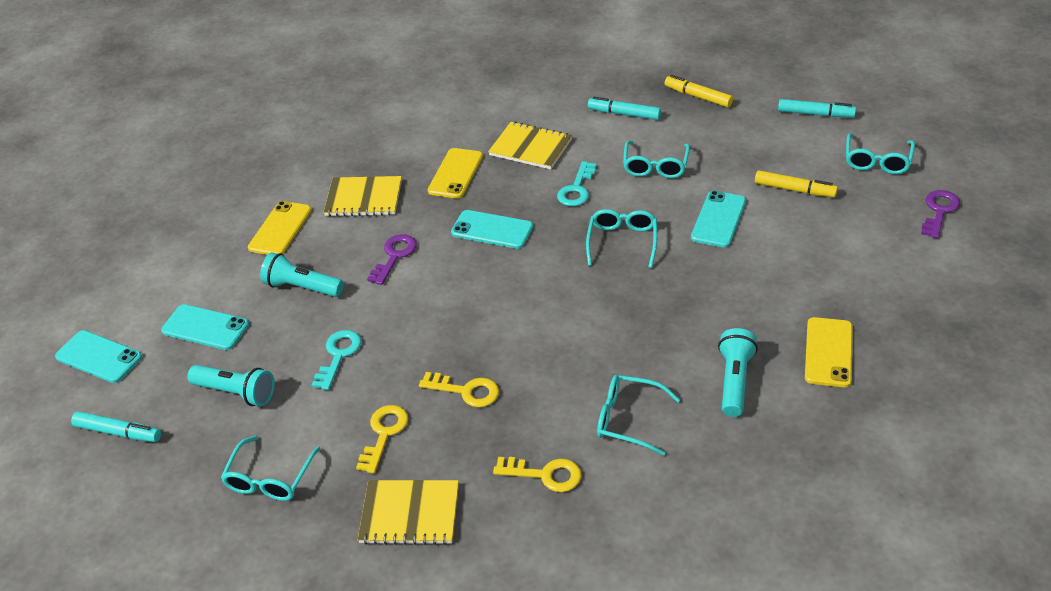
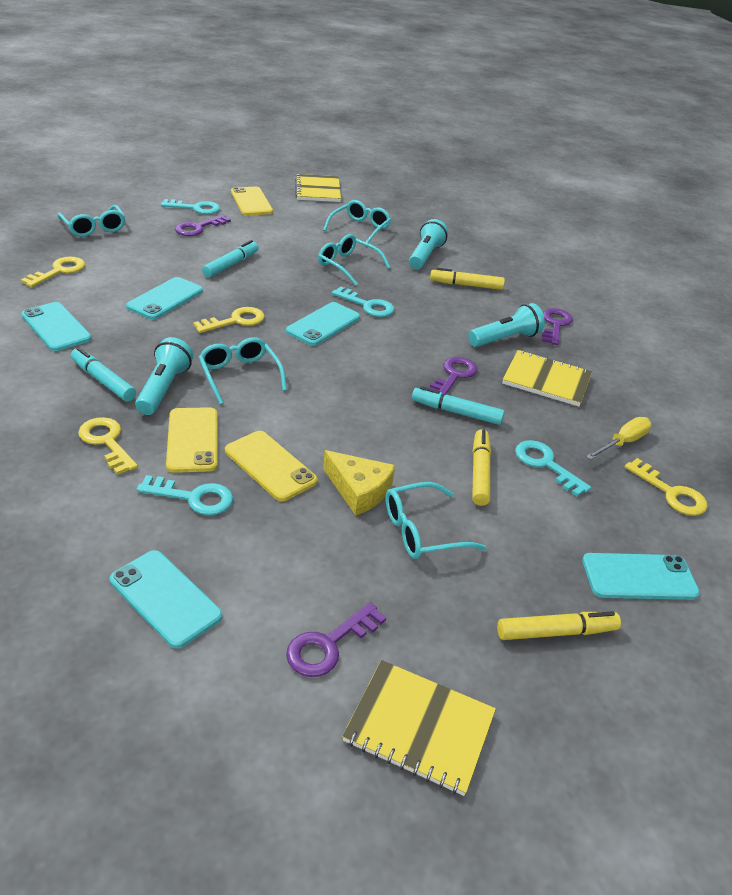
purple key: [367,234,417,285] [921,190,960,238] = 2 -> [175,215,231,236] [286,602,386,677] [429,357,477,395] [542,308,573,345] = 4
turquoise key: [312,330,361,390] [557,161,597,206] = 2 -> [137,475,233,515] [161,199,220,214] [332,286,394,317] [515,440,591,496] = 4
turquoise phone: [55,330,142,383] [161,304,249,350] [451,210,533,249] [691,191,746,248] = 4 -> [21,302,92,351] [110,550,222,649] [126,277,203,319] [286,302,360,346] [582,553,700,600] = 5
yellow cheese: none = 0 -> [323,450,395,516] = 1
yellow key: [356,405,408,473] [419,372,499,407] [493,457,582,492] = 3 -> [21,257,85,287] [78,417,138,475] [193,307,265,333] [625,458,707,516] = 4
yellow marker: [665,75,733,107] [755,170,838,197] = 2 -> [430,268,505,290] [472,429,491,506] [497,611,621,640] = 3
yellow screwdriver: none = 0 -> [586,417,652,460] = 1

